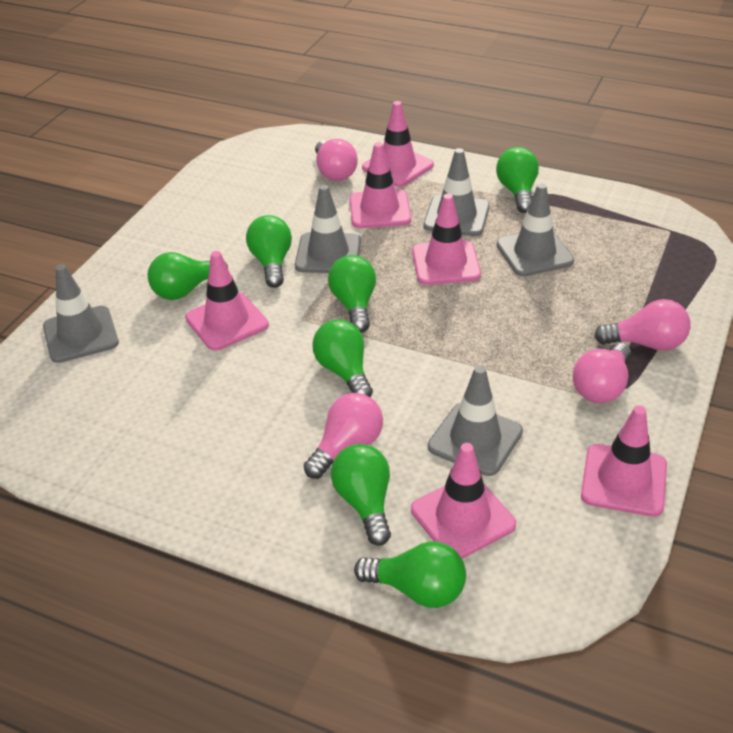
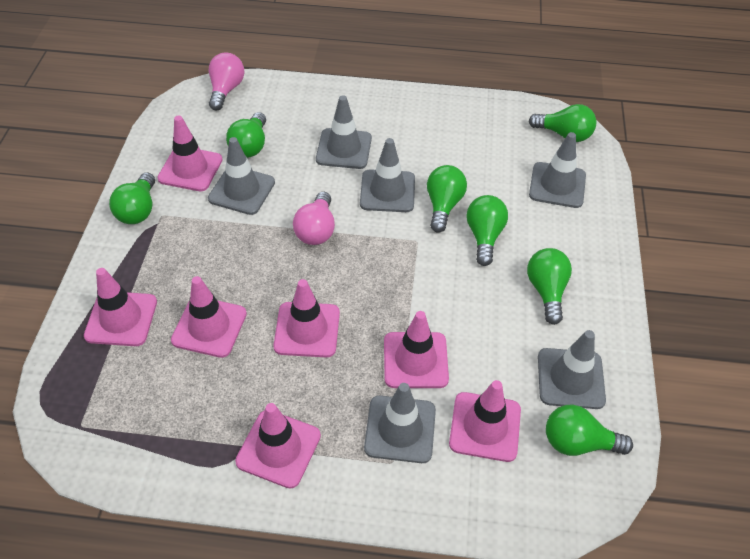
grey traffic cone: [43,264,119,363] [295,185,361,273] [424,148,490,236] [428,365,523,476] [497,183,574,276] = 5 -> [208,137,275,215] [316,95,372,169] [360,138,415,212] [364,383,436,463] [529,132,586,208] [538,330,606,409] = 6
pink light bulb: [303,393,383,479] [315,139,358,181] [573,343,631,403] [594,299,691,351] = 4 -> [209,53,244,111] [293,192,335,245] = 2
pink traffic cone: [185,251,269,351] [349,142,411,228] [362,101,434,187] [411,443,516,559] [412,194,481,285] [581,405,667,517] = 6 -> [84,268,157,346] [157,115,223,191] [171,276,247,358] [235,403,321,489] [273,279,340,357] [384,311,449,388] [449,380,521,462] = 7

